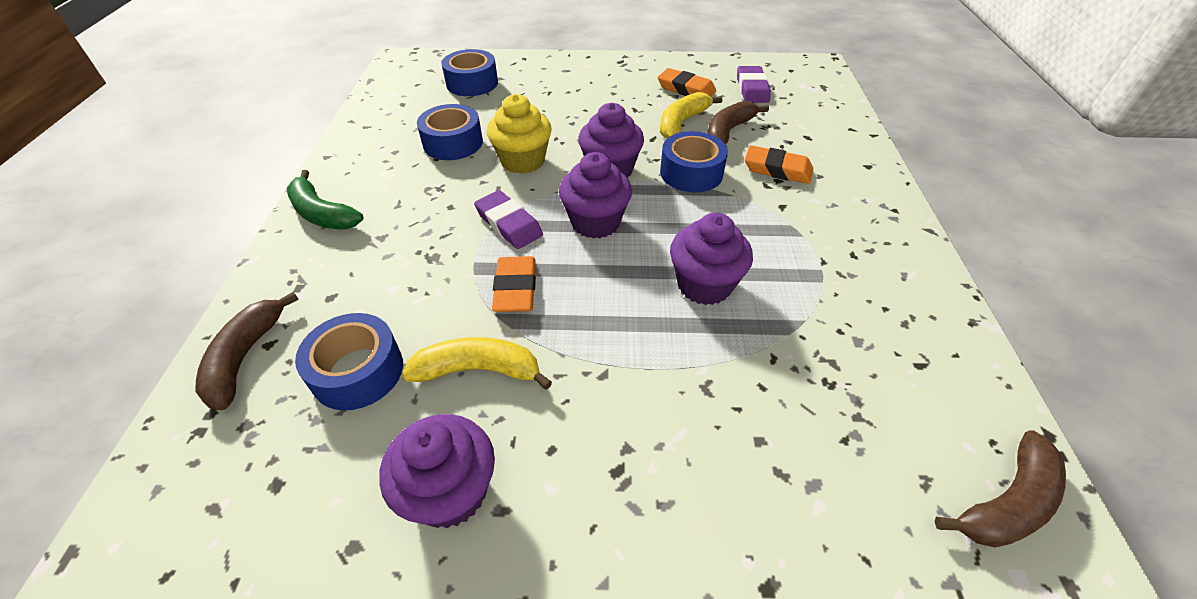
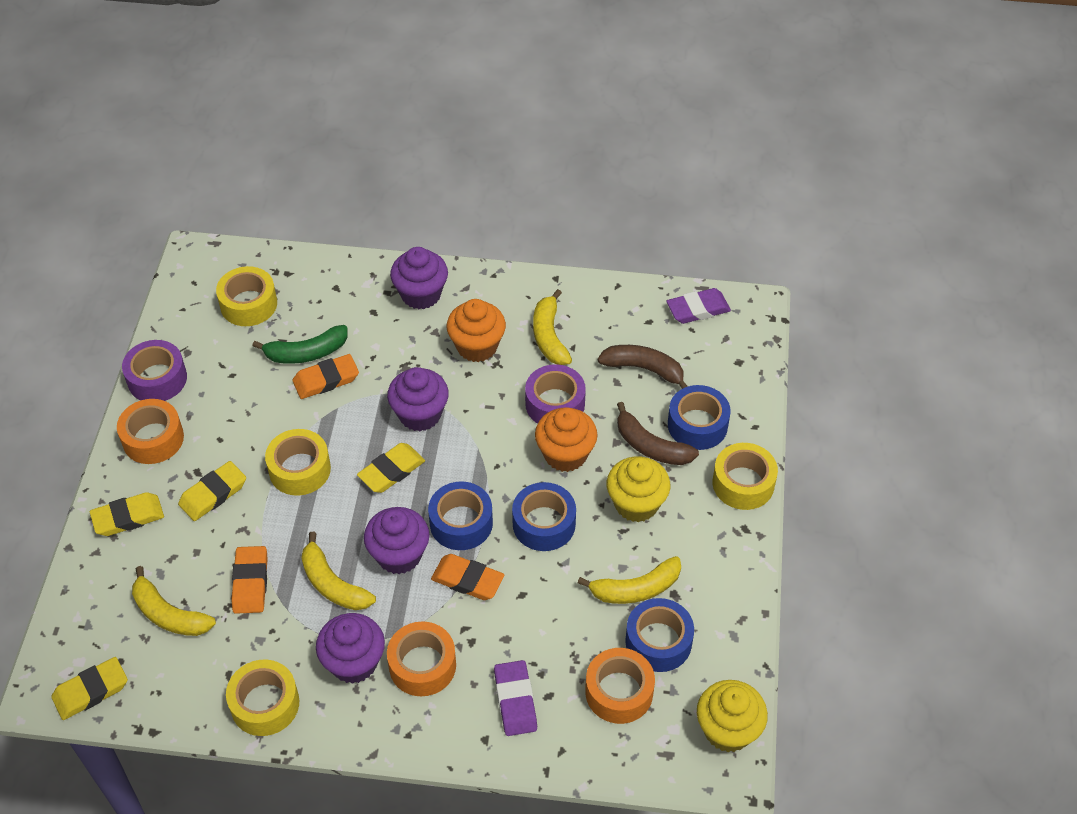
brown banana: [196,292,299,410] [707,101,769,145] [935,431,1066,548] = 3 -> [598,345,688,389] [617,402,699,465] = 2
orange cupcake: none = 0 -> [447,299,506,362] [535,407,598,472] = 2
orange tape: none = 0 -> [117,399,184,464] [387,621,456,696] [585,648,655,724] = 3
purple tape: none = 0 -> [122,340,187,401] [525,364,586,424] = 2
yellow banana: [402,337,552,390] [660,92,722,139] = 2 -> [132,566,216,636] [301,532,376,610] [533,289,572,365] [578,556,681,604] = 4
yellow cupcake: [487,94,552,174] = 1 -> [607,456,671,522] [697,680,768,752] = 2
yellow eraser: none = 0 -> [51,657,128,720] [90,492,164,536] [178,461,246,521] [357,443,425,493] = 4
yellow tape: none = 0 -> [216,266,277,326] [226,660,299,736] [265,429,331,496] [712,443,778,510] = 4

